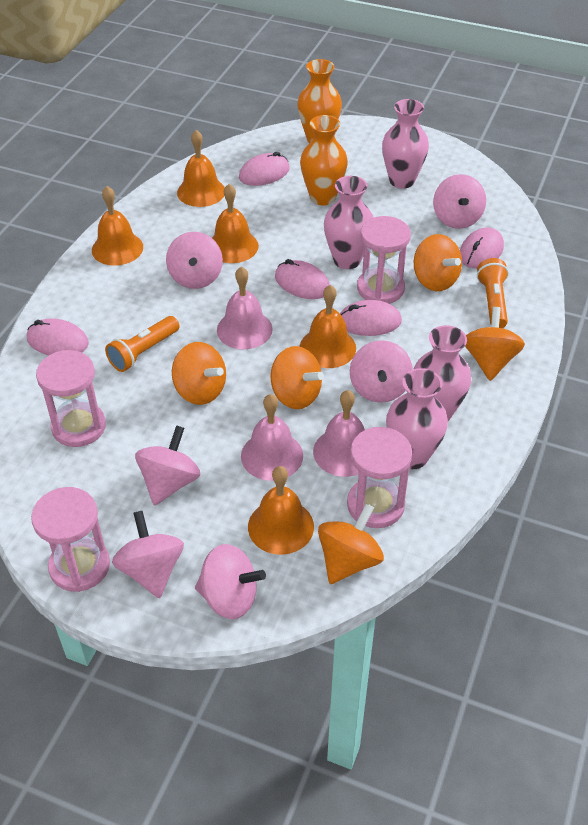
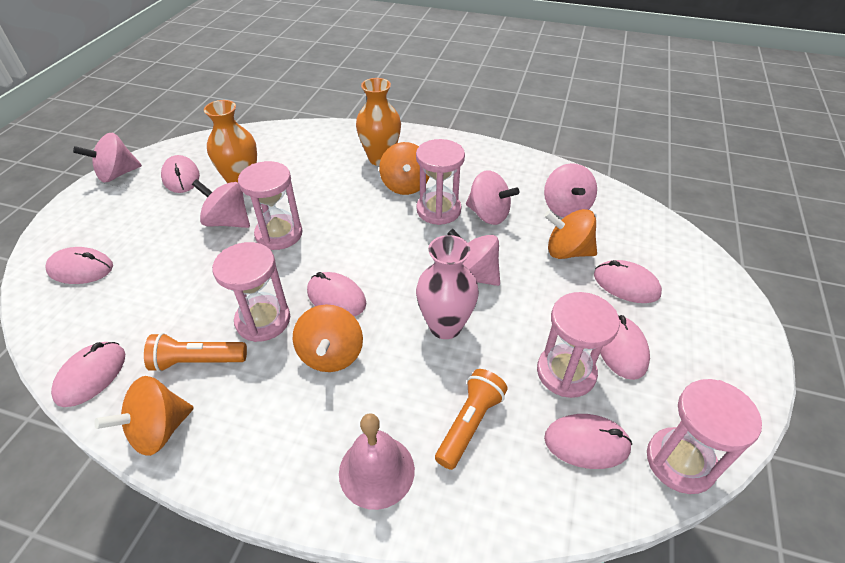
orange bell: [92,186,143,266] [177,130,225,207] [212,184,259,263] [248,466,314,555] [300,285,356,368] = 5 -> none = 0
orange spinning top: [172,342,226,405] [270,346,324,409] [318,503,384,584] [414,234,462,291] [465,307,525,381] = 5 -> [94,376,194,456] [293,304,363,372] [379,142,429,195] [544,209,597,259] = 4
pink bell: [217,267,273,349] [241,394,303,481] [313,390,365,477] = 3 -> [339,413,415,510] = 1
pink hourglass: [31,487,110,592] [36,350,106,447] [347,427,412,528] [357,216,411,304] = 4 -> [212,242,290,342] [238,161,303,250] [416,139,465,225] [537,292,620,398] [647,379,762,494] = 5
pink mouse: [27,318,89,356] [239,152,290,186] [275,259,330,299] [340,300,402,336] [460,227,504,268] = 5 -> [45,247,113,284] [51,342,125,407] [161,155,200,193] [307,272,366,316] [544,414,632,469] [594,260,662,303] [600,315,650,380] = 7
pink spinning top: [112,510,184,598] [135,425,200,506] [166,232,223,289] [195,544,266,619] [350,340,413,403] [433,174,486,229] = 6 -> [73,132,142,182] [192,179,250,228] [447,229,500,286] [466,170,519,225] [544,163,597,218] = 5
pink vase: [324,176,373,269] [382,99,429,189] [386,368,448,469] [414,325,471,421] = 4 -> [416,235,479,339] = 1

